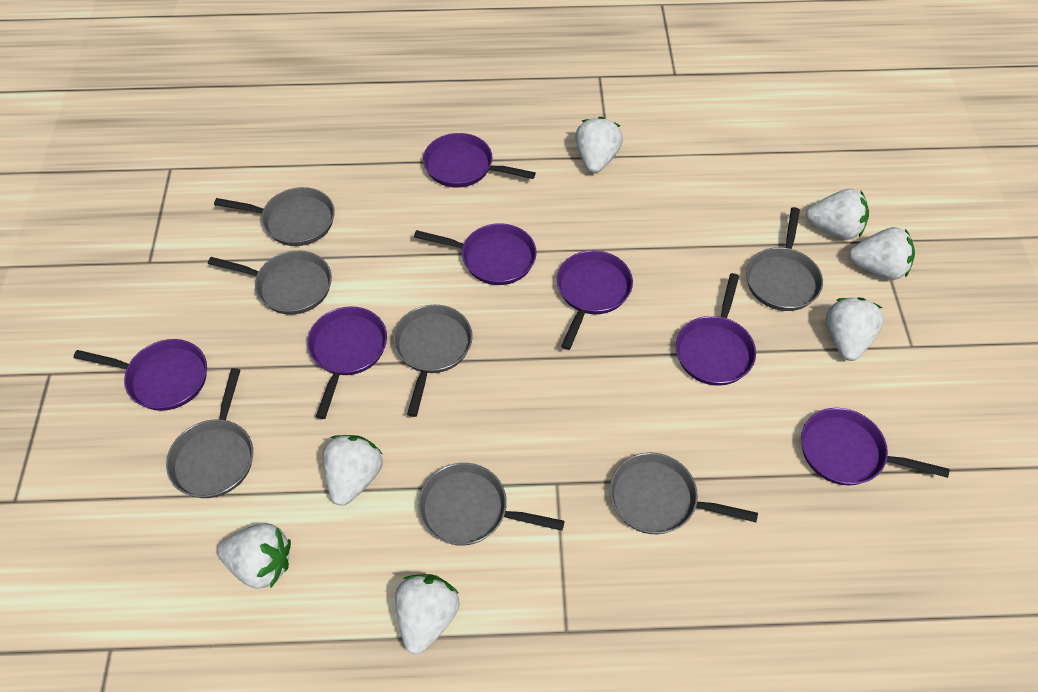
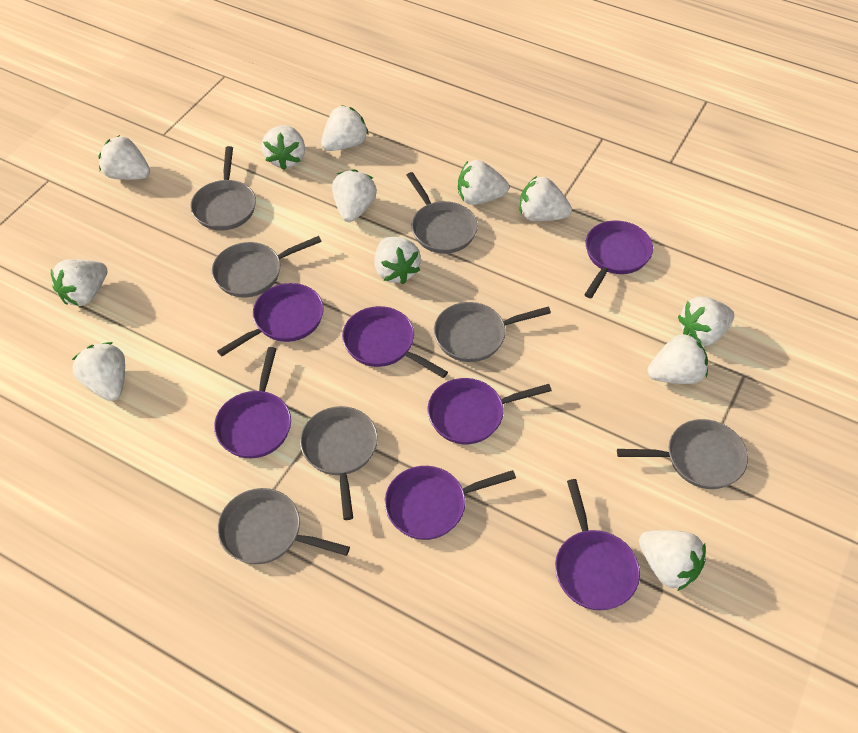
white strawberry: [217,523,291,589] [323,435,383,506] [395,574,460,654] [575,117,623,173] [806,189,869,240] [826,298,884,361] [849,227,915,280] = 7 -> [51,259,108,306] [72,342,125,401] [98,135,150,180] [262,125,305,170] [321,105,369,151] [332,169,377,222] [374,237,421,284] [458,160,509,205] [520,176,572,221] [639,530,706,591] [648,333,708,384] [678,297,734,346] = 12

